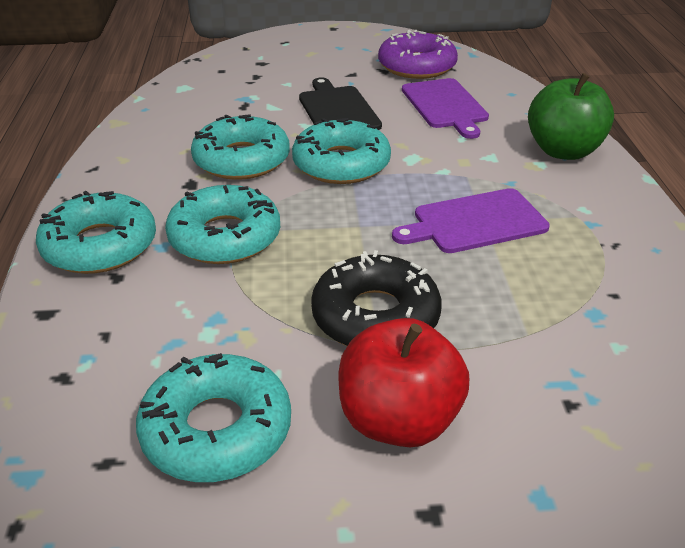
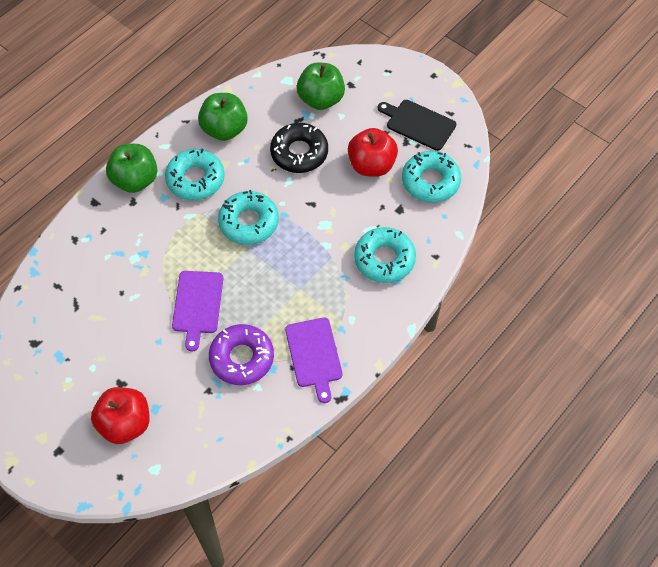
green apple: [528,73,614,160] = 1 -> [106,144,157,193] [198,93,248,141] [297,63,345,110] = 3
red apple: [339,318,469,447] = 1 -> [91,387,150,444] [348,128,398,177] = 2
turquoise donut: [36,191,156,274] [136,353,291,482] [165,185,280,264] [191,114,290,180] [292,118,391,184] = 5 -> [165,149,225,200] [218,190,279,245] [354,227,416,283] [402,151,461,203] = 4

